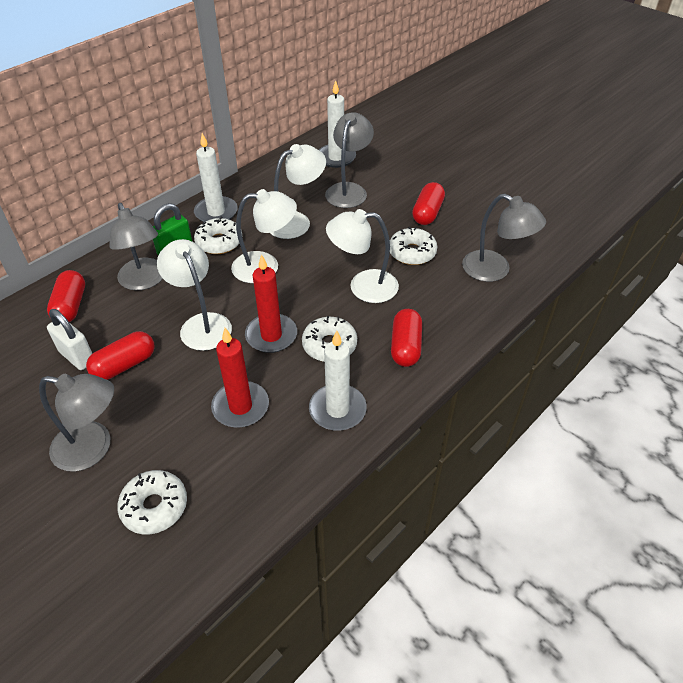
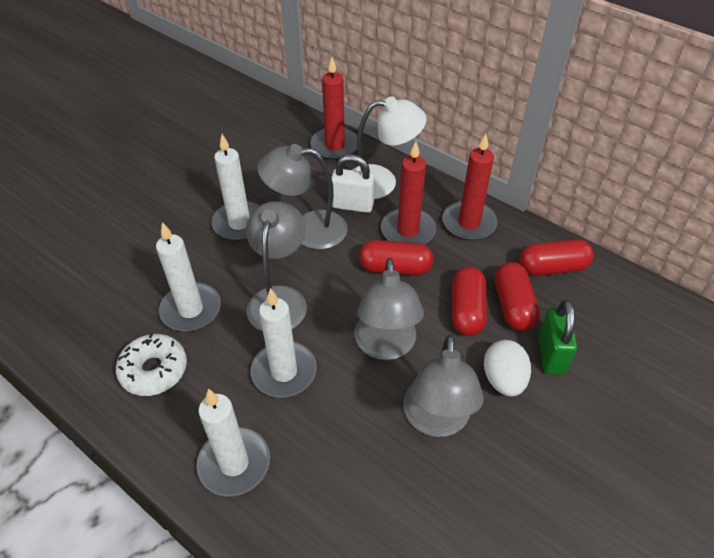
red candle: [211,328,269,428] [245,254,297,353] = 2 -> [310,57,357,160] [381,141,436,244] [442,134,498,240] = 3
white candle: [194,133,238,222] [309,331,367,431] [319,80,356,168] = 3 -> [156,222,221,331] [196,389,270,497] [211,134,259,241] [251,288,317,398] = 4
white donut: [117,470,187,534] [194,217,242,254] [302,316,357,362] [390,227,437,265] = 4 -> [116,333,187,396] = 1
white egg: none = 0 -> [484,340,531,397] = 1
white lamp: [157,239,232,351] [231,189,297,283] [270,144,326,239] [326,209,399,303] = 4 -> [352,96,427,199] = 1

